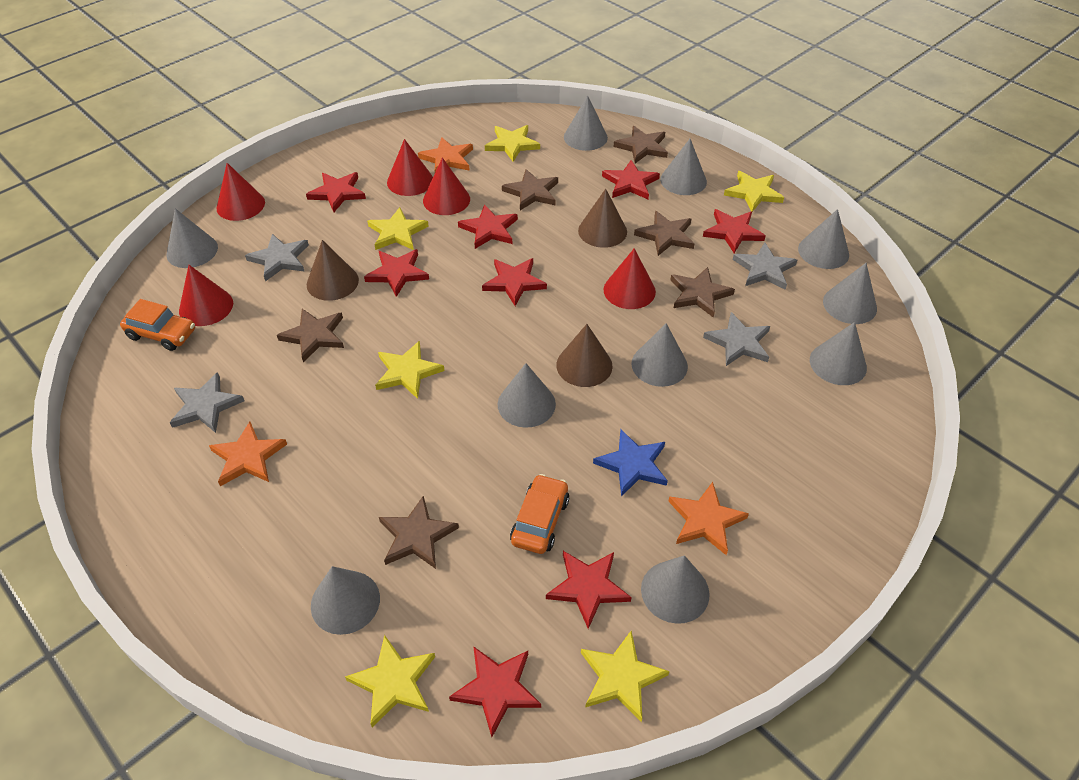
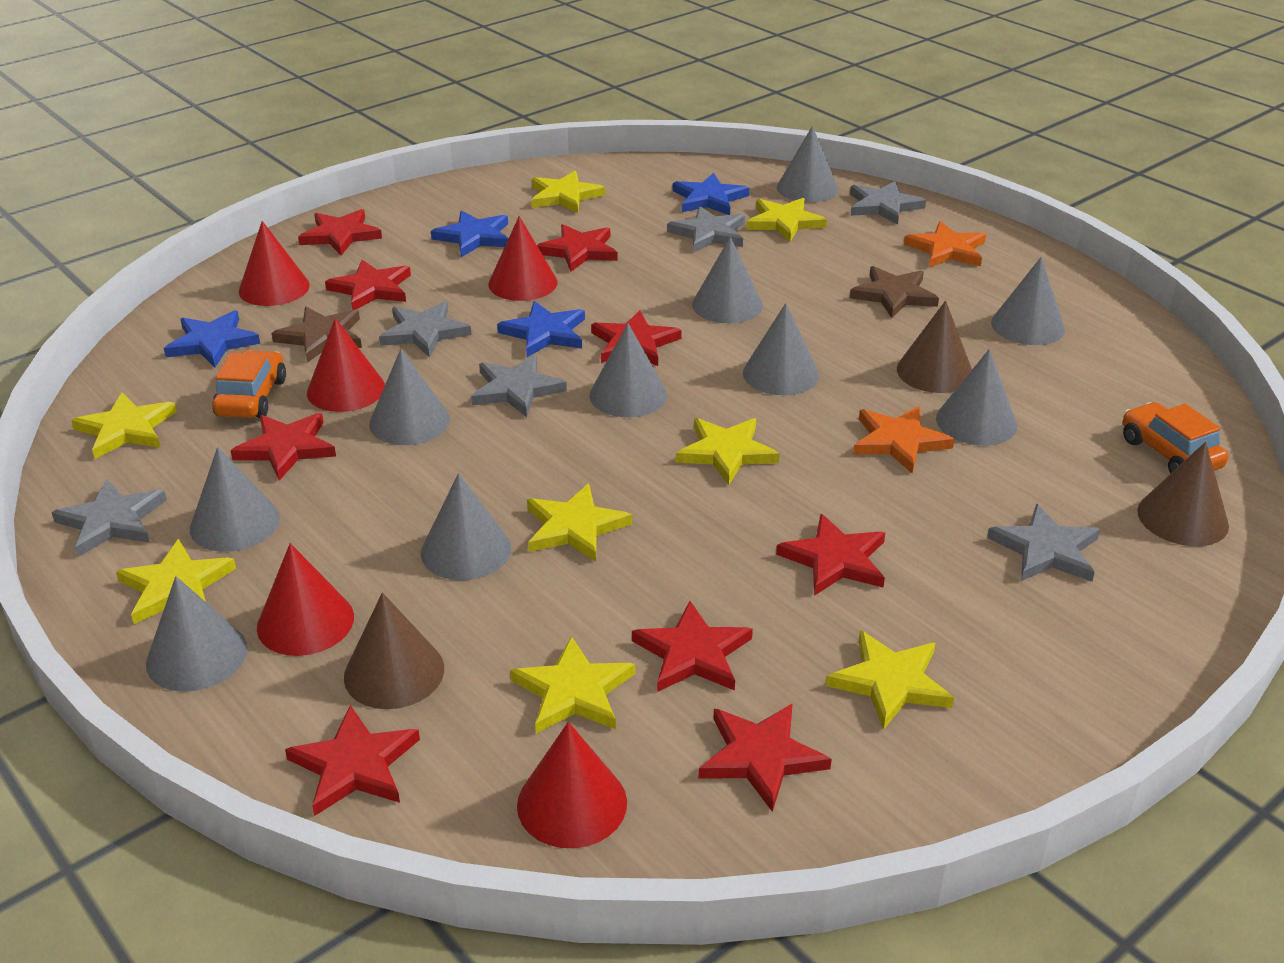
blue star: [593,430,668,497] = 1 -> [164,310,260,367] [431,210,509,257] [497,301,585,357] [673,173,749,215] = 4
brown star: [277,309,344,362] [379,496,459,569] [502,169,558,210] [614,126,668,163] [634,211,694,256] [671,267,735,318] = 6 -> [271,307,362,363] [850,266,939,318] = 2
grey star: [170,372,244,433] [245,234,309,281] [703,312,770,366] [733,242,797,290] = 4 -> [51,479,167,557] [379,301,471,358] [471,355,567,417] [667,206,745,252] [850,181,926,225] [987,504,1100,582] = 6
orange star: [209,421,287,486] [418,137,473,172] [668,482,749,555] = 3 -> [853,406,954,473] [904,221,986,268] = 2
red star: [306,172,366,212] [364,249,429,297] [449,646,541,737] [458,204,518,249] [482,258,547,306] [546,551,632,629] [602,160,660,199] [703,209,766,253] = 8 -> [230,413,336,480] [285,705,420,816] [298,209,382,255] [325,260,411,310] [537,224,618,272] [591,310,682,366] [632,601,753,692] [698,703,832,812] [776,514,885,596] = 9
yellow star: [345,635,435,727] [367,207,429,250] [375,341,445,399] [485,125,540,162] [581,631,669,722] [724,171,784,212] = 6 -> [71,392,177,459] [116,539,236,624] [510,636,635,734] [527,484,632,562] [531,171,605,213] [676,418,780,485] [746,198,827,242] [826,631,954,730] = 8

